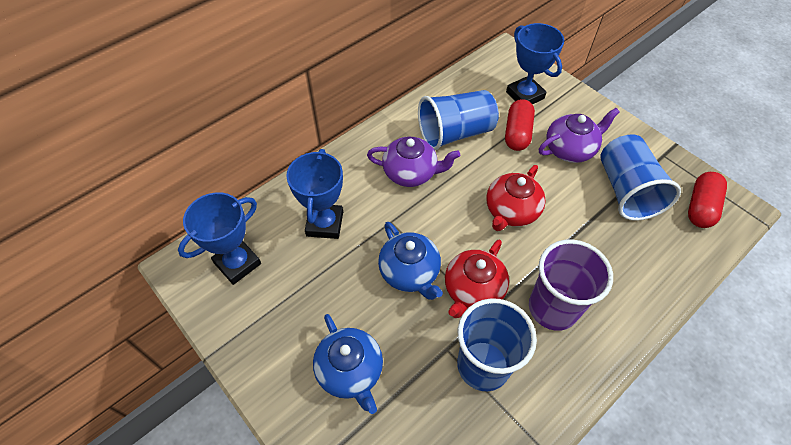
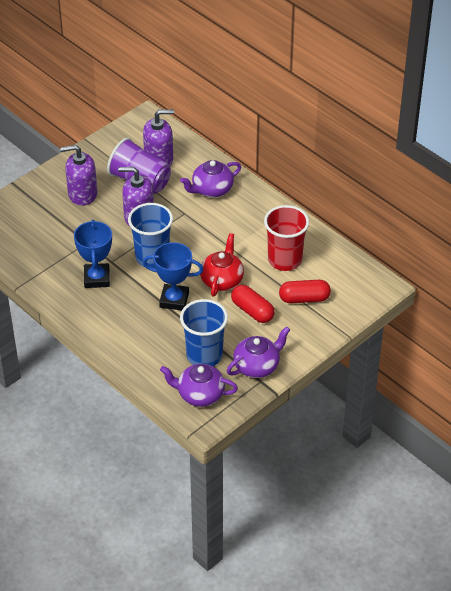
blue cup: [418,90,499,150] [457,298,537,391] [600,134,681,221] = 3 -> [128,203,173,268] [180,299,228,366] = 2
blue teapot: [313,314,383,414] [378,222,443,300] = 2 -> none = 0
blue trophy: [178,192,261,285] [286,149,343,239] [506,23,564,104] = 3 -> [74,220,112,288] [143,242,203,310] = 2
purple soap dispenser: none = 0 -> [60,145,97,206] [118,167,154,225] [143,109,174,166] = 3
purple teapot: [367,137,460,187] [539,108,620,163] = 2 -> [160,364,238,407] [180,160,241,197] [227,326,290,378] = 3
red cup: none = 0 -> [264,205,309,271] = 1
red teapot: [445,240,509,318] [486,165,546,231] = 2 -> [200,233,244,297] = 1

